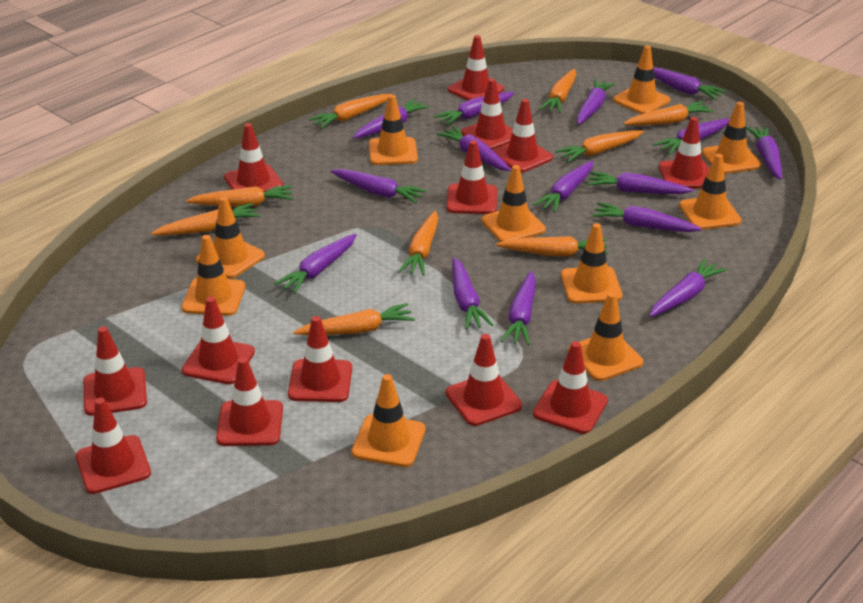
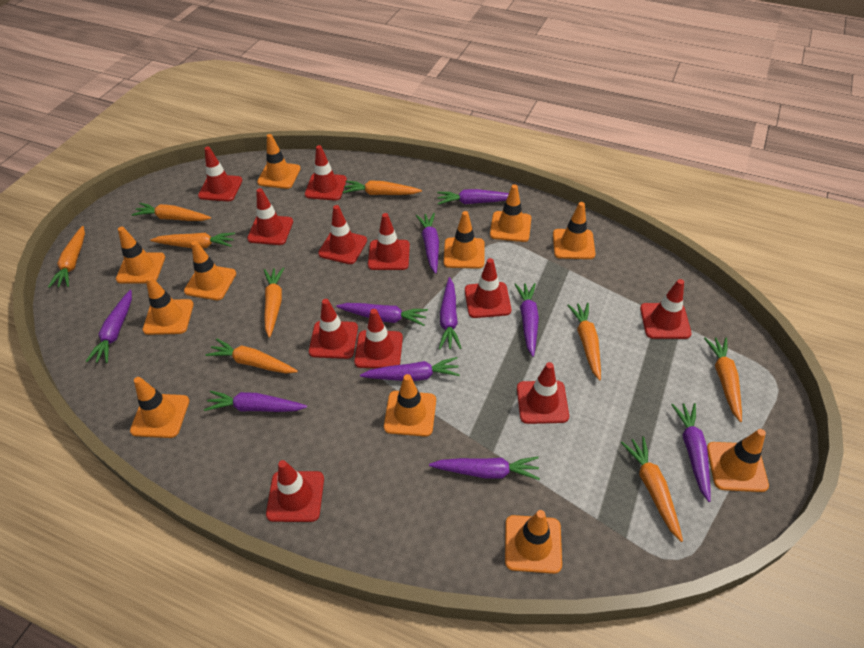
orange traffic cone: [181,235,245,316] [196,197,265,279] [352,374,426,467] [369,95,418,165] [481,165,546,242] [561,223,622,304] [568,292,644,381] [613,45,670,114] [679,154,742,230] [702,102,761,174] = 10 -> [116,227,165,283] [130,377,189,438] [143,276,194,335] [184,241,236,300] [257,134,301,189] [384,374,436,437] [444,211,485,269] [490,184,531,242] [505,510,562,574] [553,202,595,259] [707,429,769,492] = 11
purple carrot: [274,234,357,294] [331,169,427,203] [353,99,430,138] [434,92,514,126] [437,126,511,171] [452,257,493,330] [501,271,536,345] [533,161,594,213] [577,79,616,125] [587,172,693,194] [592,202,702,232] [649,259,727,317] [653,119,730,155] [654,67,727,100] [746,126,782,180] = 15 -> [85,290,132,363] [204,391,307,412] [336,303,428,326] [360,357,460,381] [416,213,439,274] [429,456,540,480] [437,189,509,205] [439,277,461,349] [514,283,539,357] [671,403,711,502] = 10
red traffic cone: [76,398,151,494] [84,326,147,416] [182,297,255,384] [216,357,283,446] [224,123,283,192] [288,316,352,402] [446,334,522,426] [447,140,497,214] [448,35,504,100] [461,79,513,150] [493,99,553,173] [533,341,608,434] [659,117,709,189] = 13 -> [198,147,242,201] [247,188,293,245] [266,460,324,522] [305,145,347,200] [309,299,358,359] [318,205,367,264] [354,309,403,368] [368,213,410,270] [465,258,511,318] [517,362,569,424] [640,279,691,339] = 11

